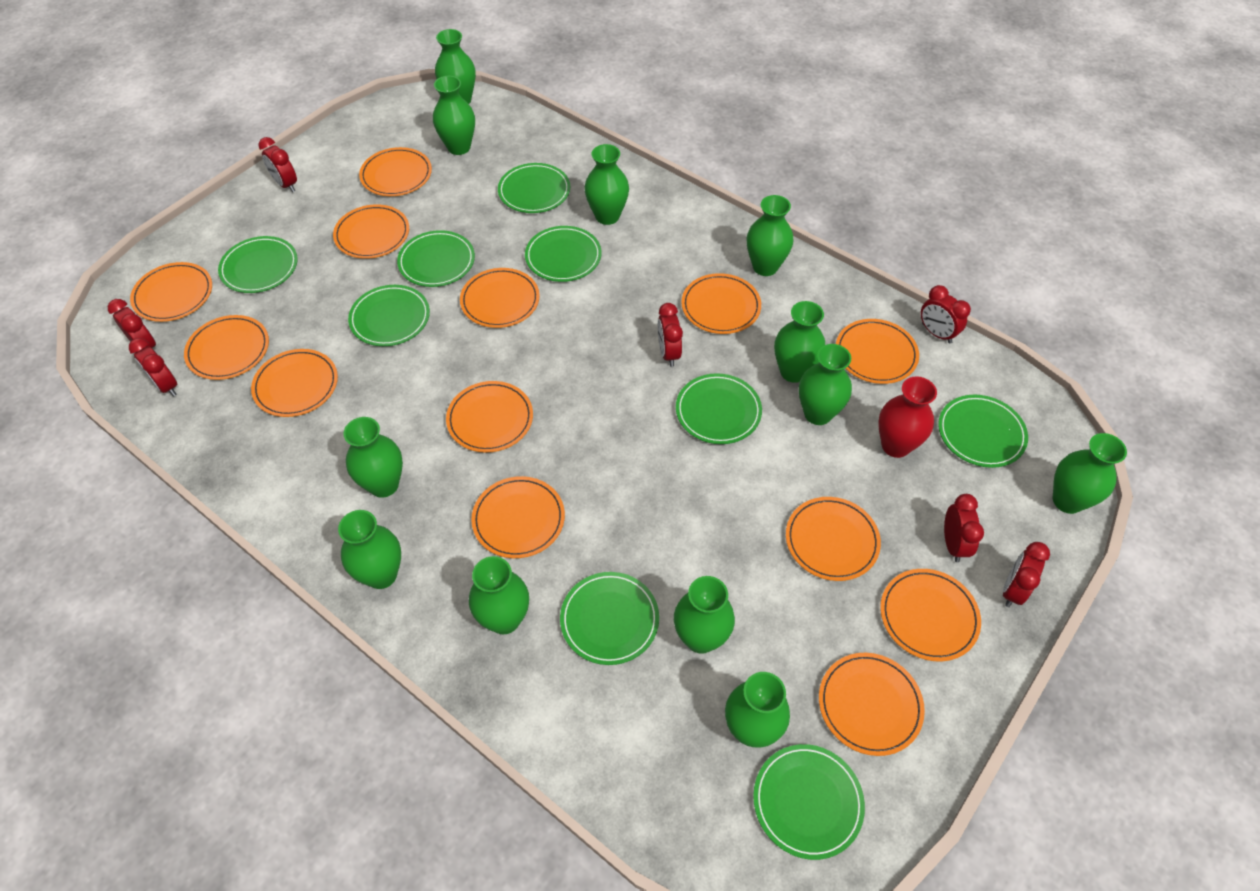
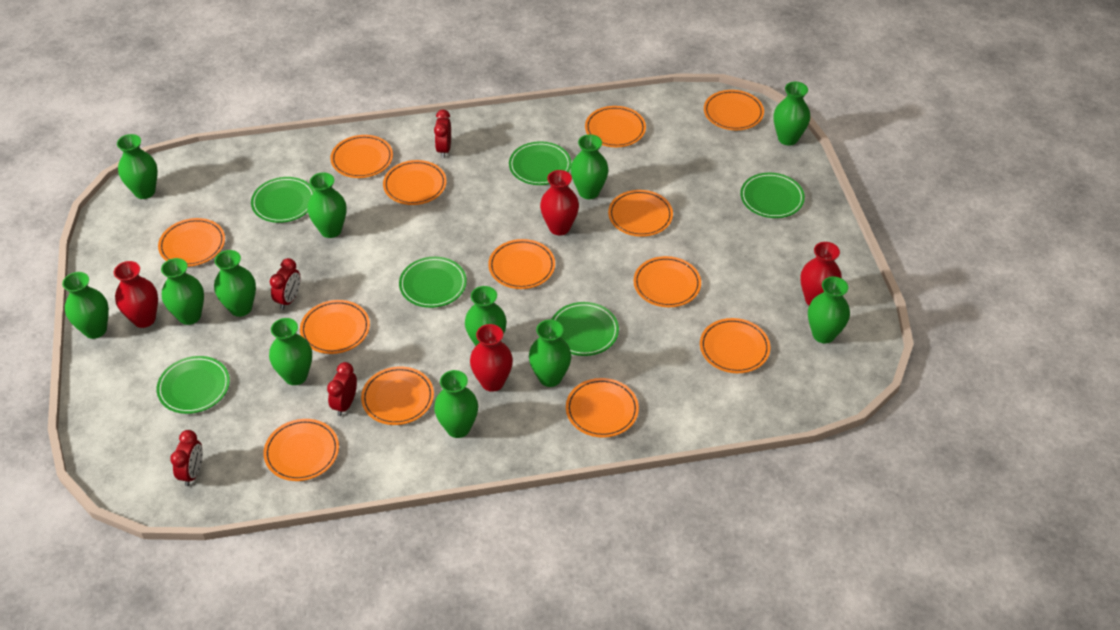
green plate: [218,236,298,293] [348,285,430,346] [397,230,475,287] [498,163,570,213] [525,226,602,282] [560,572,659,665] [676,373,762,444] [753,744,865,860] [938,395,1028,468] = 9 -> [157,356,230,414] [251,177,314,223] [399,257,467,308] [509,141,571,185] [551,302,619,356] [740,173,805,218] = 6
red clock: [108,299,156,348] [129,338,177,397] [259,137,297,192] [658,303,683,367] [921,285,971,344] [944,494,984,562] [1003,542,1050,607] = 7 -> [170,430,203,486] [270,258,300,310] [327,362,357,416] [434,110,451,158] = 4
red vase: [878,376,937,458] = 1 -> [114,261,158,328] [470,324,513,392] [540,170,579,235] [801,242,842,305] = 4

